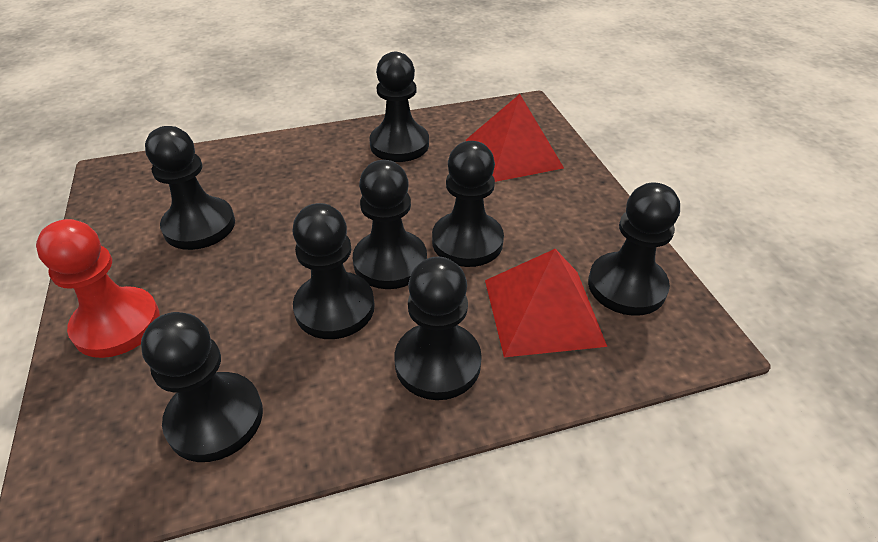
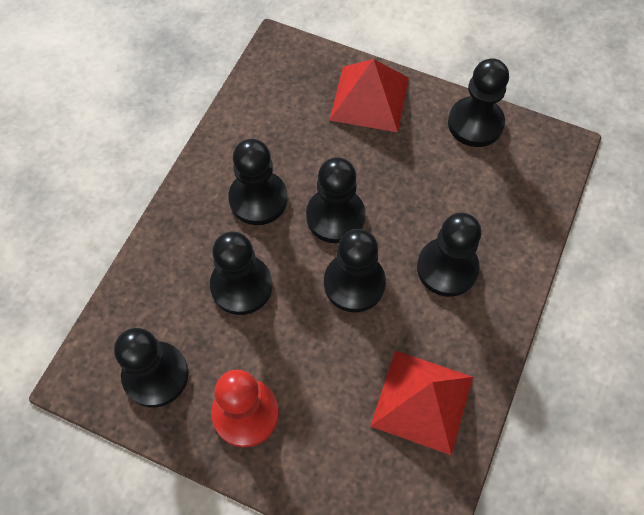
black pawn: [141,312,263,462] [145,126,235,250] [293,203,375,339] [353,160,427,289] [369,52,429,162] [394,257,482,400] [432,141,504,267] [588,183,680,316] = 8 -> [114,328,189,408] [210,231,272,315] [228,139,287,225] [306,157,366,243] [324,229,386,312] [417,212,481,297] [448,58,509,147] = 7

